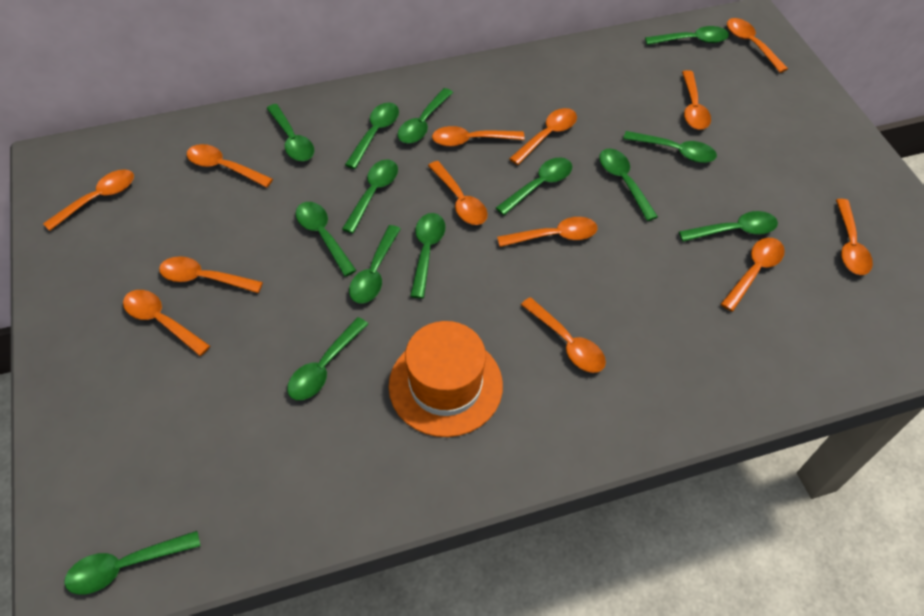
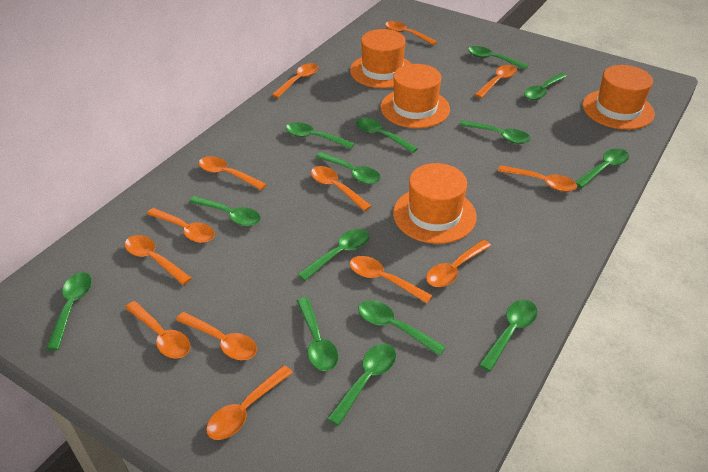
orange hat: [389,321,503,437] = 1 -> [350,29,411,88] [381,64,450,128] [393,163,477,244] [583,65,655,130] = 4

